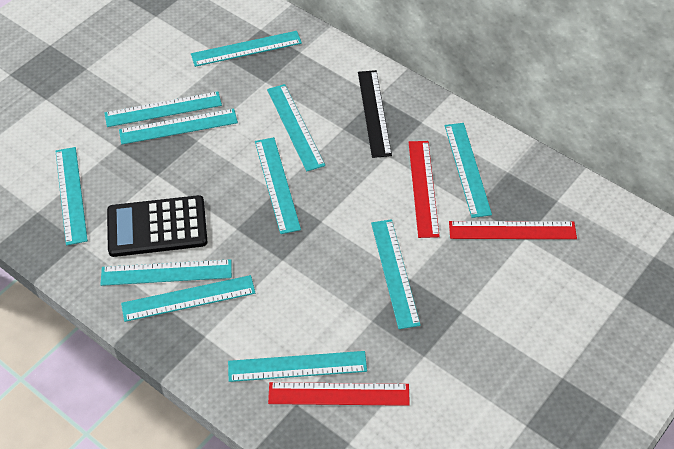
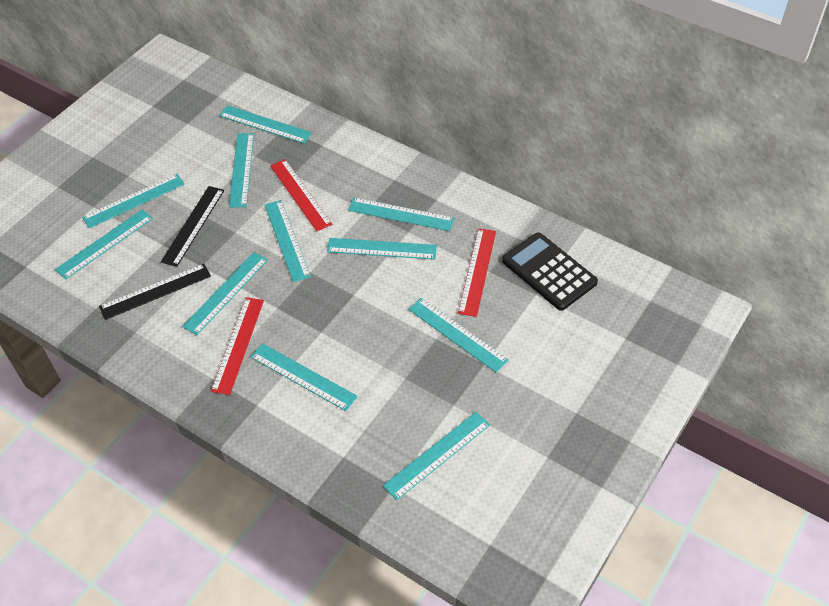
black ruler: [358,70,392,158] = 1 -> [99,264,211,320] [161,186,224,267] = 2

